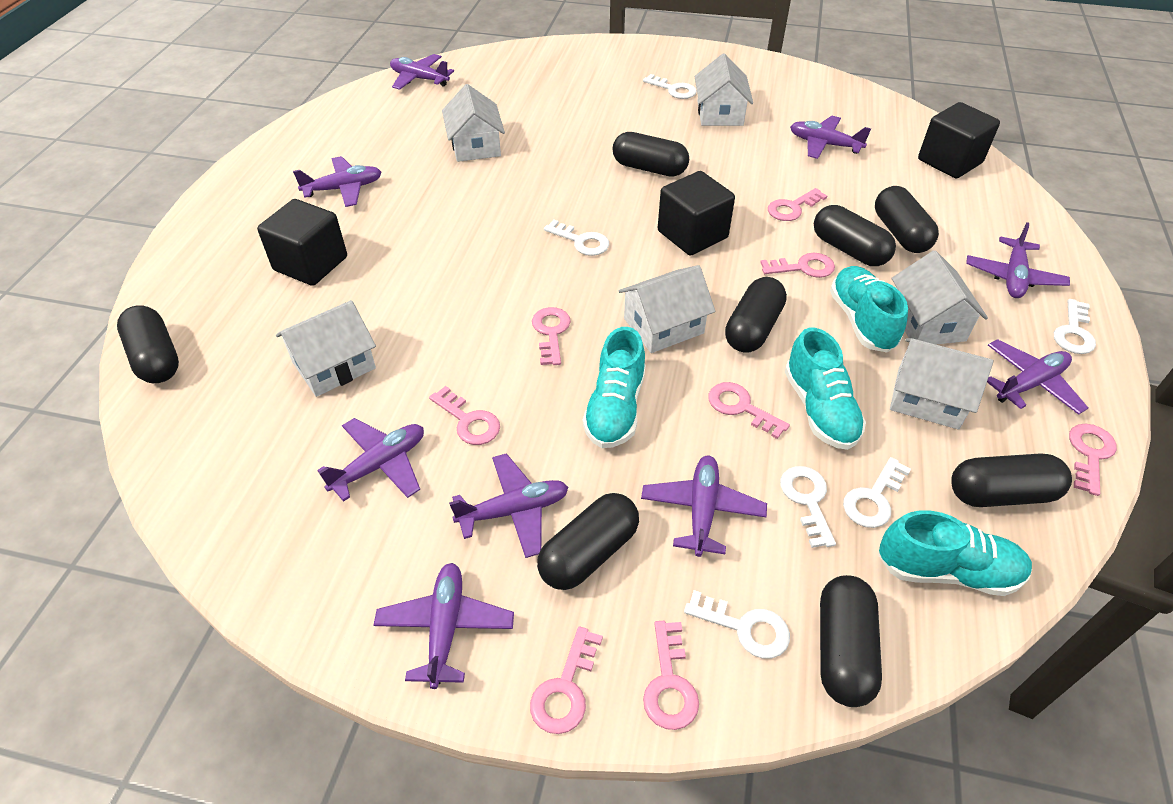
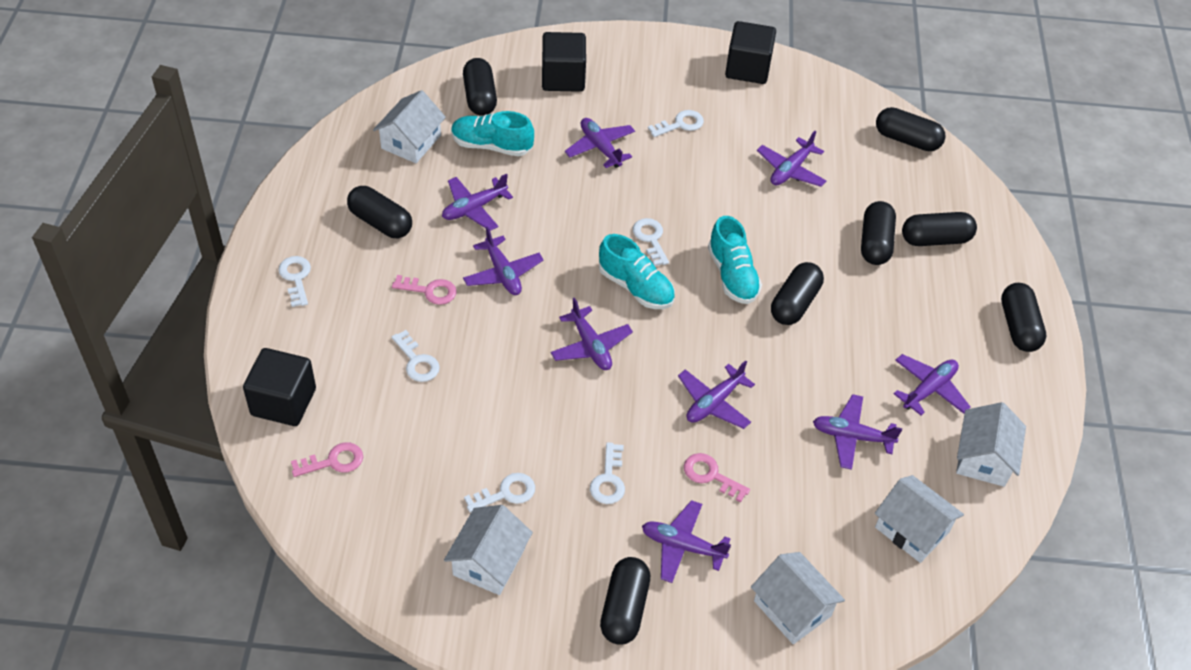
pink key: [429,386,500,445] [530,626,603,734] [532,307,571,365] [643,621,699,730] [708,382,790,439] [760,253,835,278] [768,188,827,221] [1069,424,1117,496] = 8 -> [291,442,363,477] [392,275,457,305] [684,453,750,502] = 3
turquoise shoe: [583,327,646,448] [784,328,866,450] [830,266,908,352] [878,510,1032,596] = 4 -> [451,111,534,156] [599,234,675,309] [708,216,762,304] = 3
white house: [276,300,376,397] [442,84,505,162] [619,265,715,353] [695,53,753,126] [890,338,994,430] [892,250,988,345] = 6 -> [373,90,446,163] [444,505,533,595] [751,552,845,644] [875,475,964,563] [956,402,1026,487] = 5

